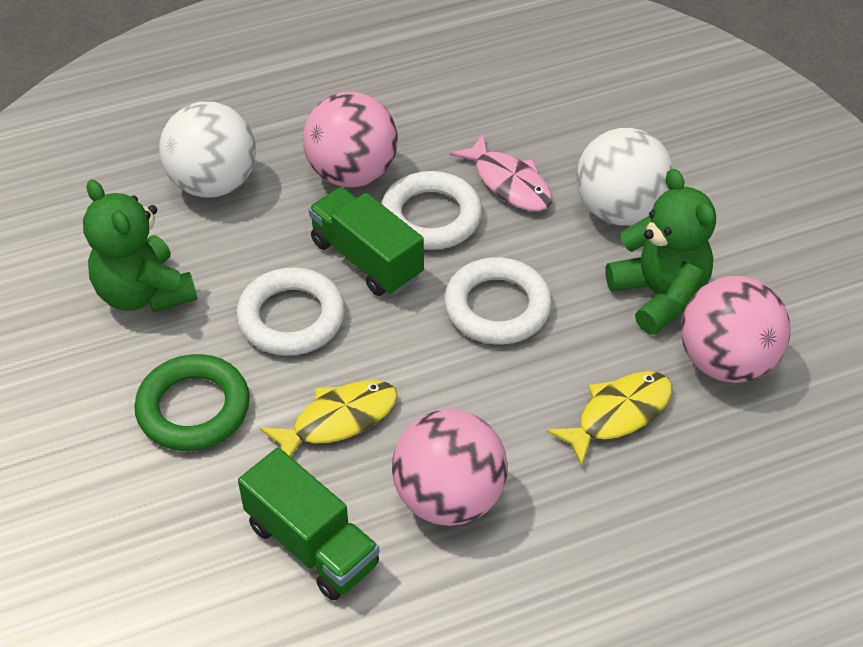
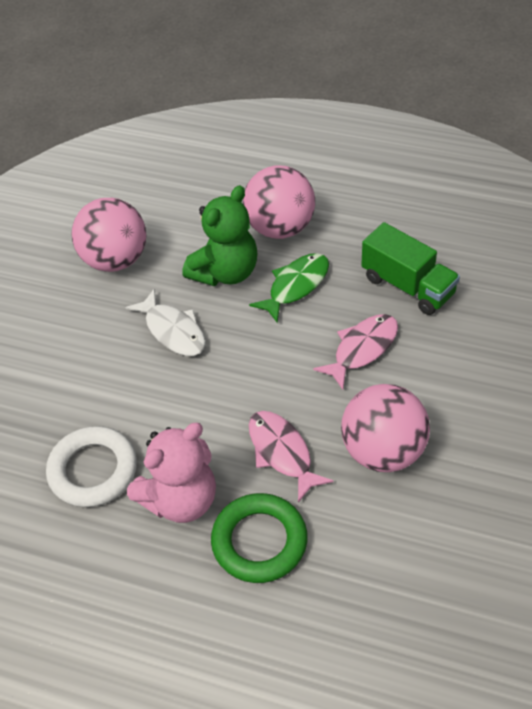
green fish: none = 0 -> [249,253,329,323] = 1
green teddy bear: [83,179,197,313] [606,169,716,335] = 2 -> [182,185,257,286] = 1
green truck: [238,448,380,601] [308,187,424,296] = 2 -> [361,222,460,315] = 1
pink fish: [450,134,552,211] = 1 -> [249,411,334,502] [313,314,398,390] = 2
pink teddy bear: none = 0 -> [127,423,216,523] = 1
white ball: [159,102,256,198] [576,128,674,225] = 2 -> none = 0
white fish: none = 0 -> [125,289,206,356] = 1
white ring: [236,267,345,356] [381,171,482,250] [444,257,552,344] = 3 -> [46,426,137,507] = 1
yellow fish: [260,380,398,457] [547,371,672,466] = 2 -> none = 0

